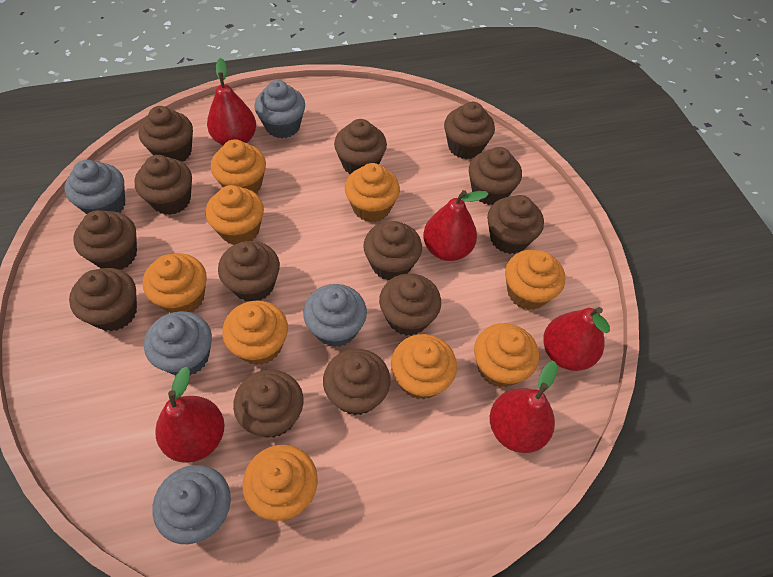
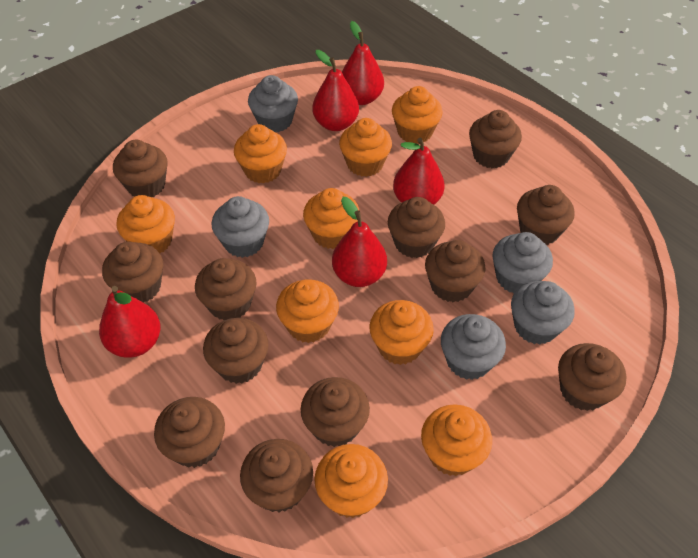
brown cupcake: [69,268,137,331] [73,210,137,270] [134,155,192,215] [139,106,193,162] [218,241,280,301] [233,369,304,438] [323,349,391,415] [334,119,387,174] [363,221,422,281] [379,273,441,336] [444,102,495,159] [469,147,522,205] [487,195,544,254] = 13 -> [102,241,163,303] [113,140,168,197] [154,397,225,468] [195,258,257,320] [203,318,269,384] [240,439,313,512] [300,377,370,447] [388,197,445,258] [425,240,486,302] [469,110,522,168] [517,185,575,245] [558,343,626,411] = 12

